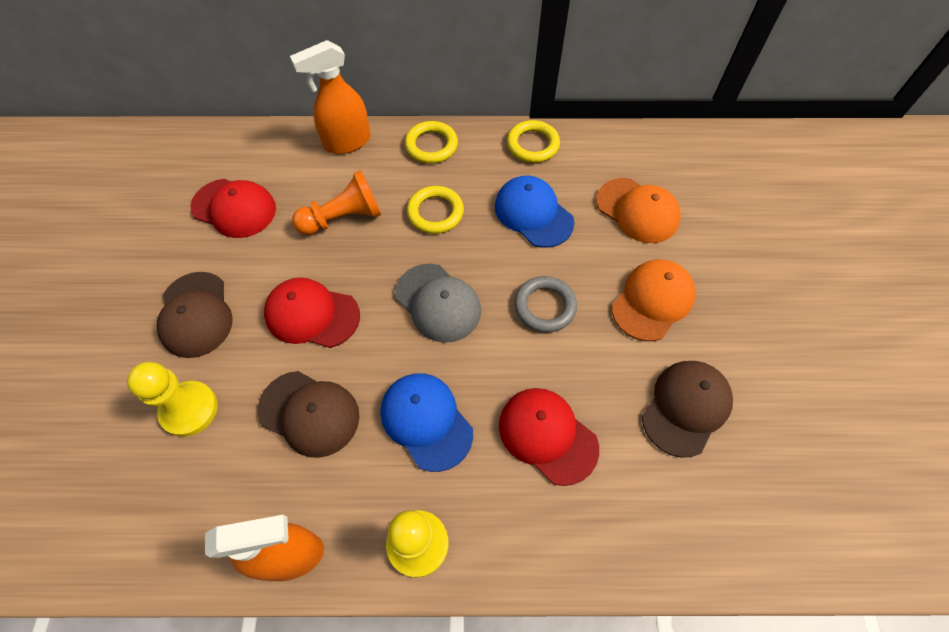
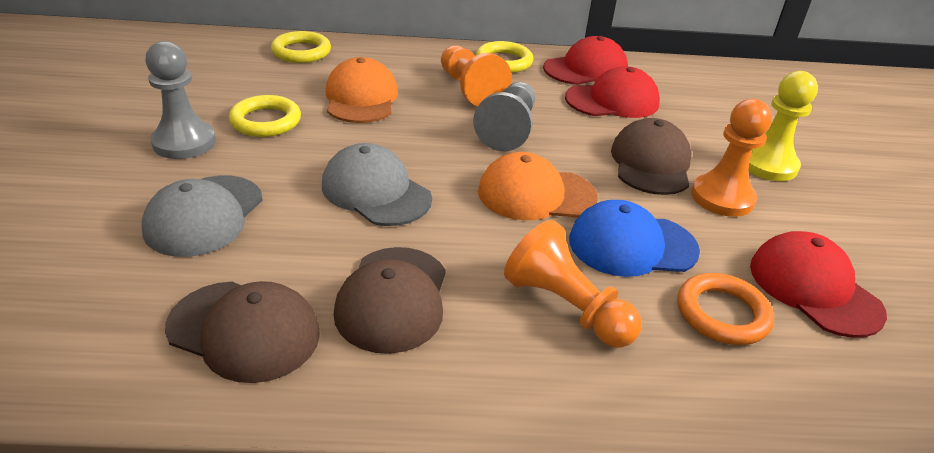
blue cap: [380,373,473,472] [495,176,574,248] = 2 -> [569,200,700,277] = 1
grey cap: [395,264,481,343] = 1 -> [142,175,263,257] [322,143,432,226] = 2
grey pawn: none = 0 -> [145,41,216,159] [473,82,535,151] = 2
grey ring: [514,276,577,333] = 1 -> none = 0
orange pawn: [292,170,382,235] = 1 -> [441,45,512,106] [504,220,642,348] [691,99,772,217] = 3
orange ring: none = 0 -> [677,273,774,345] = 1
orange spray bottle: [205,515,324,581] [290,40,371,154] = 2 -> none = 0
yellow pawn: [127,362,218,437] [386,511,449,577] = 2 -> [748,71,818,181] = 1

